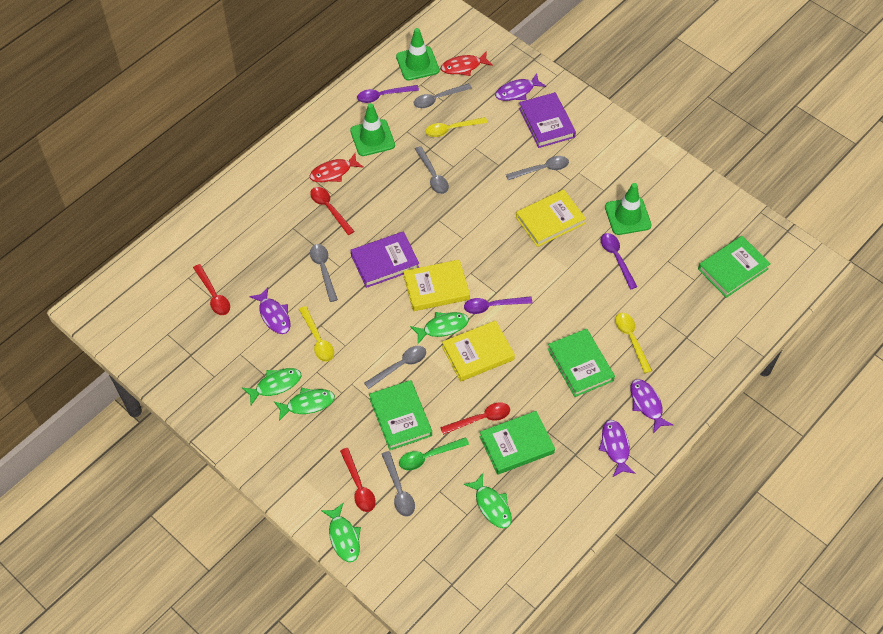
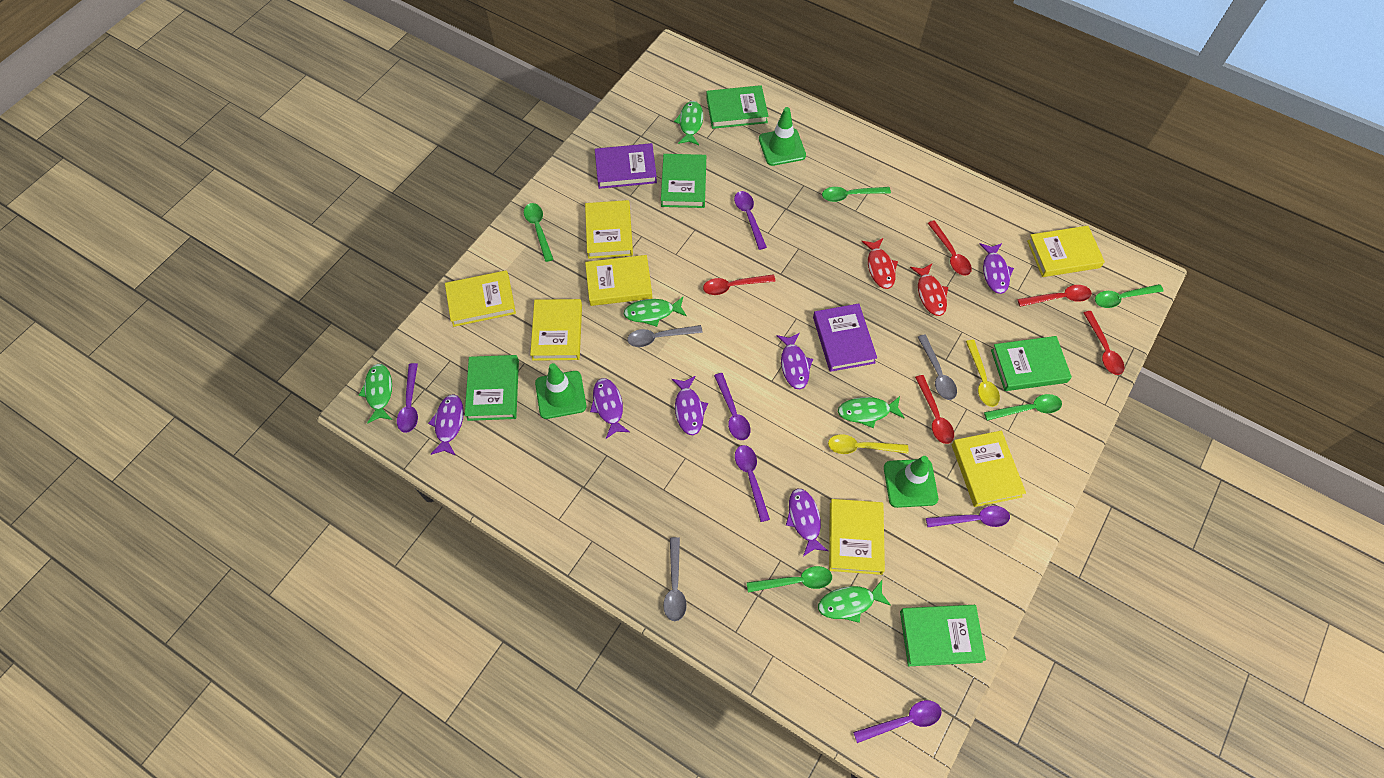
green book: [369,380,432,450] [479,411,555,475] [548,329,615,397] [698,236,771,298] = 4 -> [465,355,519,421] [661,154,706,208] [706,85,768,129] [900,605,986,666] [991,336,1072,391] = 5
green spoon: [399,437,469,470] = 1 -> [524,203,553,262] [746,566,832,592] [822,187,891,202] [984,394,1062,421] [1095,284,1164,308] = 5
grey spoon: [310,244,338,302] [364,346,426,389] [382,451,415,517] [414,83,472,108] [415,146,449,194] [506,156,569,180] = 6 -> [627,325,703,347] [663,537,687,621] [918,335,957,400] = 3
purple fish: [249,287,290,334] [495,73,546,101] [599,420,635,477] [631,379,673,433] = 4 -> [428,394,464,456] [590,378,630,439] [672,376,708,435] [777,333,813,389] [786,489,828,556] [980,243,1014,294] = 6
purple spoon: [357,85,419,103] [464,296,533,314] [601,233,637,289] = 3 -> [397,363,418,433] [714,373,751,440] [734,191,767,250] [735,445,770,522] [853,700,942,743] [926,506,1010,527] = 6
red spoon: [193,264,230,315] [310,187,354,235] [340,448,376,512] [440,403,510,435] = 4 -> [703,274,776,295] [915,375,954,444] [928,220,972,276] [1017,285,1092,307] [1083,311,1124,375] = 5
yellow book: [403,260,470,311] [442,320,515,382] [516,189,586,247] = 3 -> [445,270,516,327] [530,299,582,361] [585,200,633,259] [585,255,652,306] [829,499,885,575] [952,431,1026,507] [1027,226,1105,277] = 7
yellow spoon: [299,306,334,362] [426,117,488,137] [615,313,652,373] = 3 -> [828,434,908,454] [966,340,1000,407] = 2

